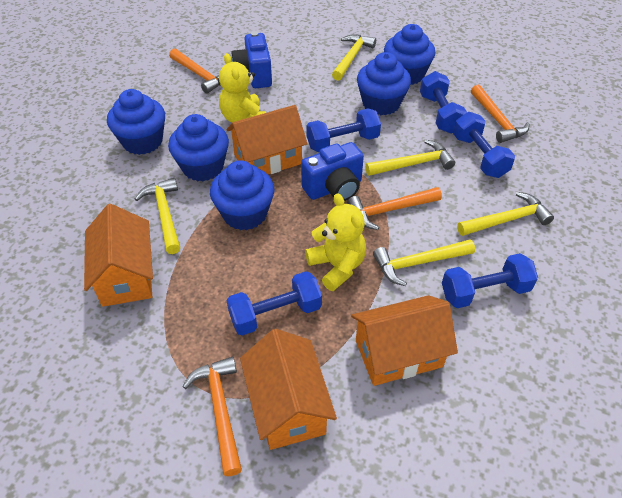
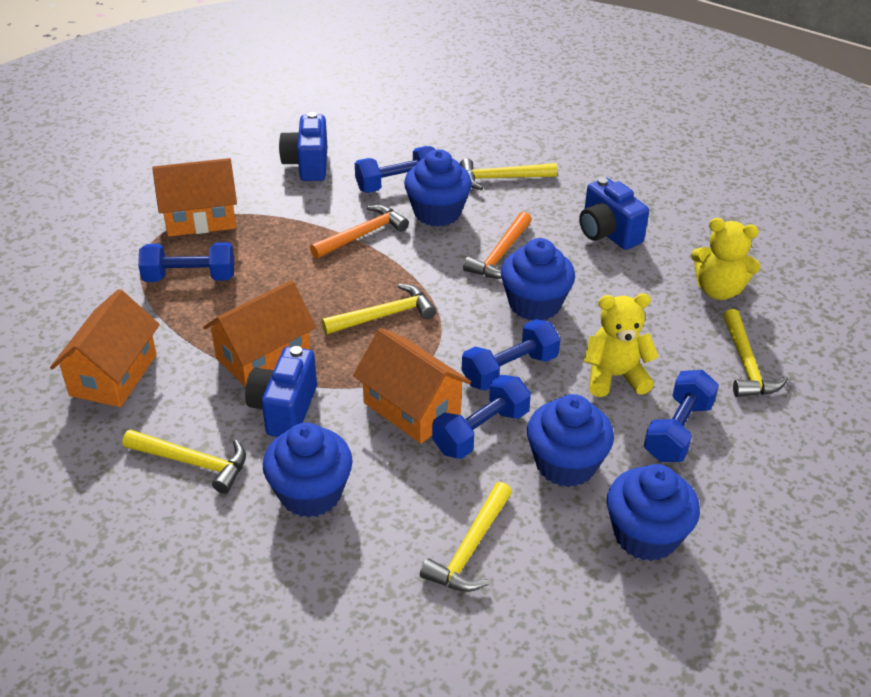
blue camera: [231,31,272,88] [301,142,364,201] = 2 -> [245,346,317,437] [279,112,328,181] [579,177,649,250] = 3
orange hammer: [169,49,221,94] [182,357,242,476] [347,187,442,230] [471,85,530,143] = 4 -> [310,205,409,259] [463,212,532,279] = 2

